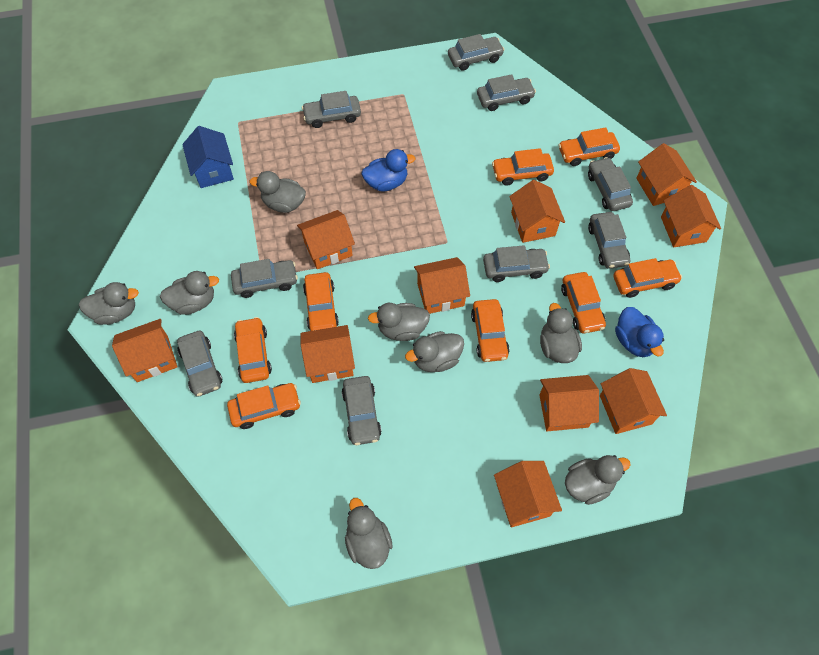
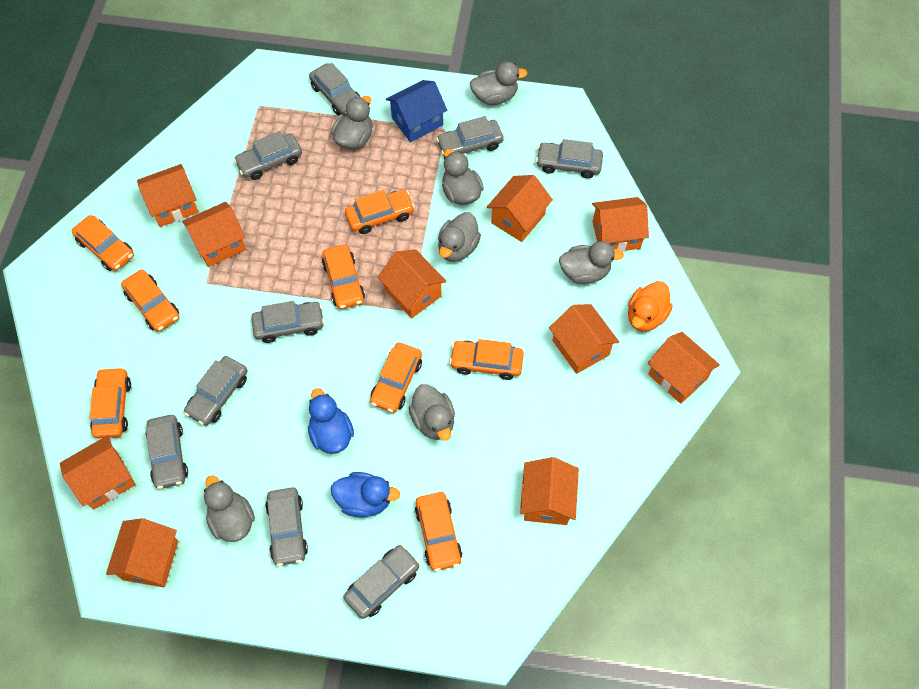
grey duck: [79,282,139,325] [160,271,219,315] [249,171,306,213] [345,498,393,569] [368,303,430,341] [405,331,464,372] [540,303,582,363] [565,455,631,505] = 8 -> [204,475,255,542] [331,96,373,149] [409,384,455,441] [438,212,481,262] [442,149,484,205] [470,62,528,105] [559,241,624,284] = 7
orange duck: none = 0 -> [628,281,673,331] = 1

